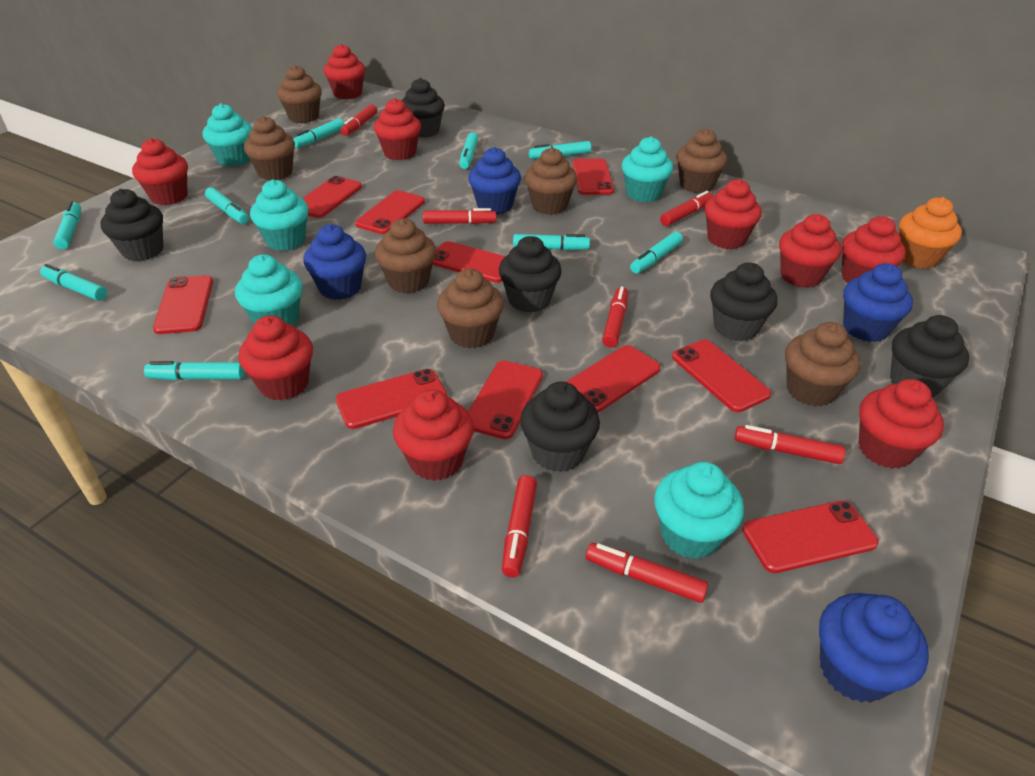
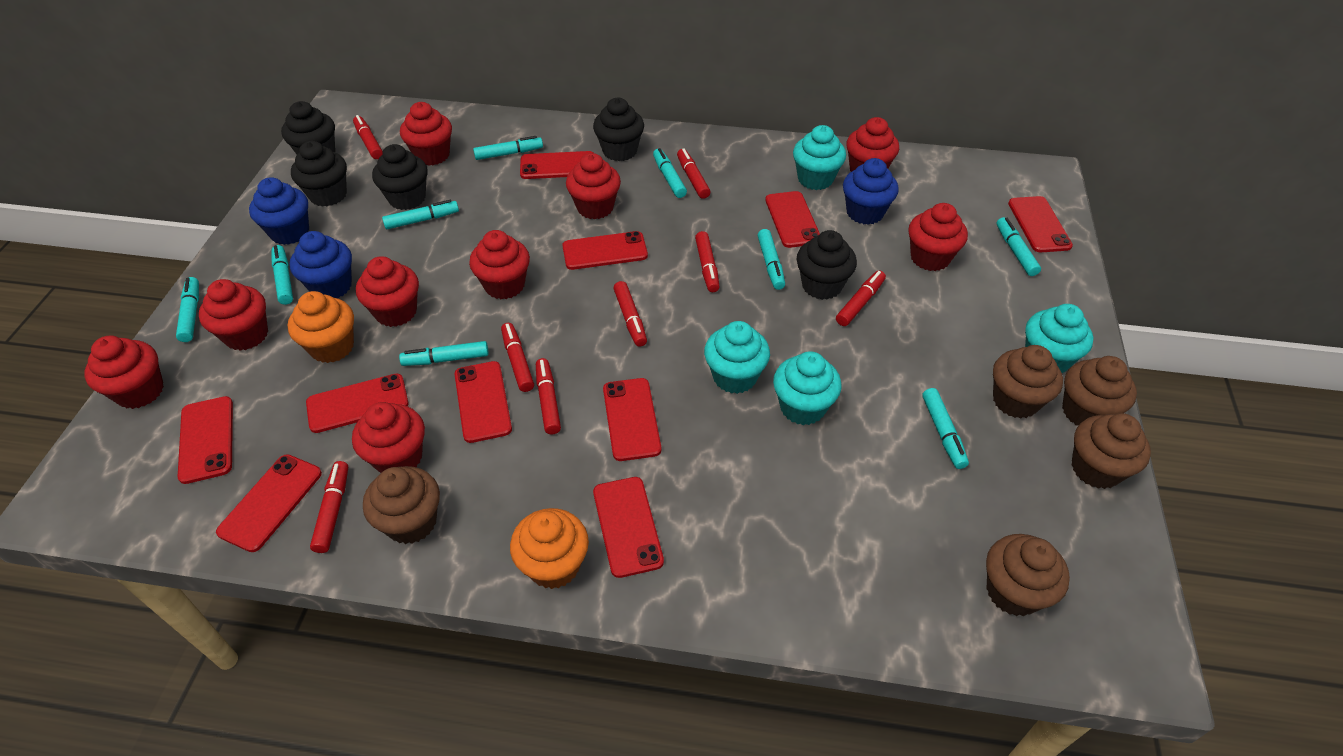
black cupcake: [100,189,163,261] [402,78,445,138] [499,236,562,313] [520,381,600,472] [710,263,777,341] [890,315,969,397] = 6 -> [281,101,335,154] [291,141,347,207] [372,144,428,210] [593,98,644,161] [797,230,857,300] = 5
blue cupcake: [303,224,366,300] [468,147,521,214] [819,593,929,703] [843,263,913,342] = 4 -> [249,177,309,245] [290,231,352,298] [843,158,899,225] = 3
brown cupcake: [244,116,295,180] [277,65,322,123] [375,218,436,293] [437,268,504,348] [525,147,577,215] [676,128,727,193] [785,322,860,406] = 7 -> [363,466,440,544] [986,534,1070,616] [993,345,1063,419] [1062,356,1137,426] [1072,413,1151,489] = 5
orange cupcake: [899,197,962,269] = 1 -> [288,291,354,363] [510,508,589,589] = 2
red marker: [340,104,377,136] [423,208,496,224] [502,475,537,577] [586,543,708,603] [602,286,628,347] [660,191,713,226] [735,425,845,464] = 7 -> [310,461,348,553] [353,115,383,159] [501,323,534,392] [536,358,561,434] [613,281,647,347] [677,149,711,199] [695,231,720,292] [836,270,886,326] = 8
turquoise cupcake: [203,103,252,166] [235,254,303,326] [250,179,309,251] [622,136,673,202] [654,462,744,559] = 5 -> [704,321,770,394] [773,351,841,425] [793,125,846,190] [1025,304,1094,373] = 4

